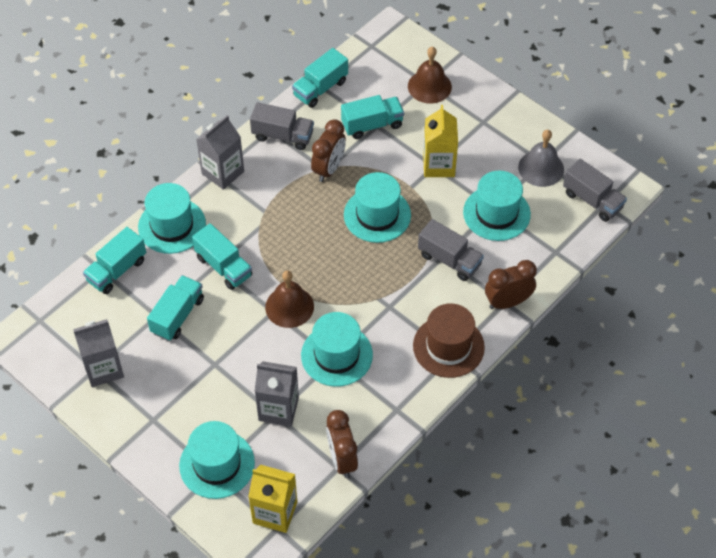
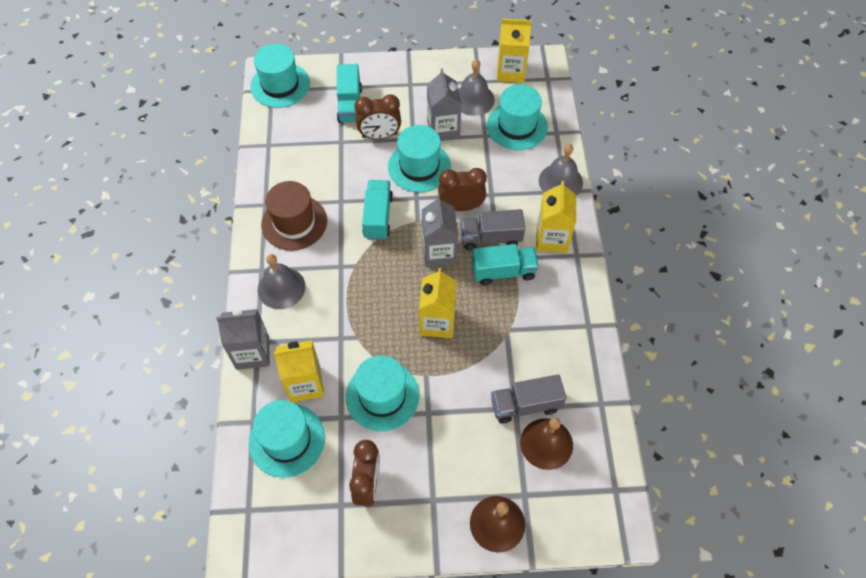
grey bell: [518,130,564,187] = 1 -> [258,254,306,309] [458,59,495,116] [539,144,583,196] = 3
grey truck: [250,102,314,150] [418,219,484,281] [563,159,627,222] = 3 -> [460,209,525,250] [491,374,566,424] = 2
turquoise truck: [83,227,146,294] [147,275,204,341] [192,223,252,290] [292,48,348,108] [341,95,404,139] = 5 -> [337,64,362,123] [362,180,393,240] [472,244,539,285] = 3
yellow carton: [248,465,297,533] [423,105,458,177] = 2 -> [274,340,324,402] [419,268,457,338] [497,19,532,83] [536,181,576,253] = 4

